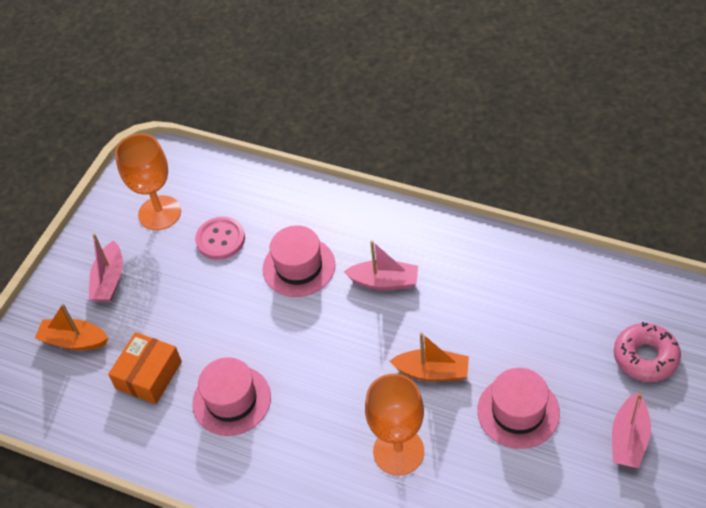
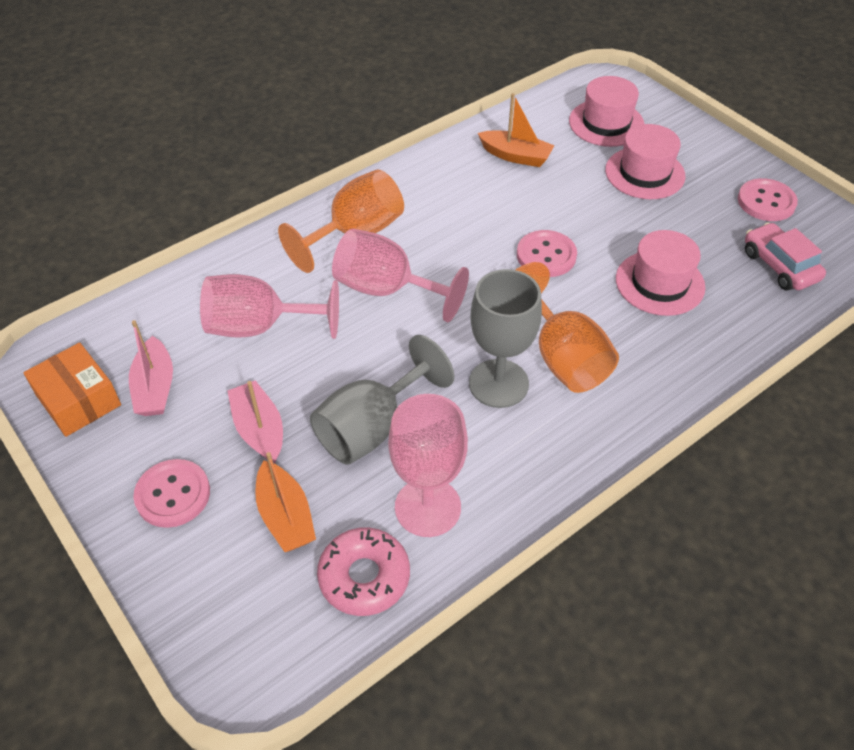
grey goblet: none = 0 -> [310,335,454,465] [469,269,542,408] = 2
pink boat: [89,234,123,302] [344,241,418,290] [612,392,651,468] = 3 -> [129,320,173,416] [228,380,283,463] = 2
pink button: [195,217,245,260] = 1 -> [133,459,210,528] [517,230,577,277] [738,178,798,221] = 3
pink car: none = 0 -> [745,222,826,291] = 1
pink goblet: none = 0 -> [200,274,339,339] [332,229,469,322] [388,394,468,537] = 3

